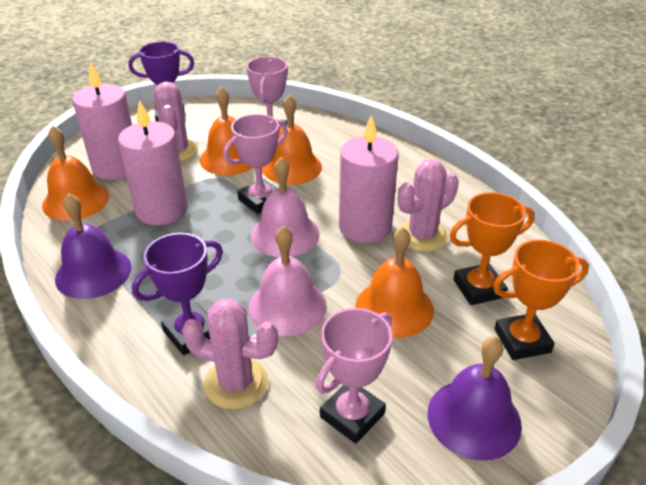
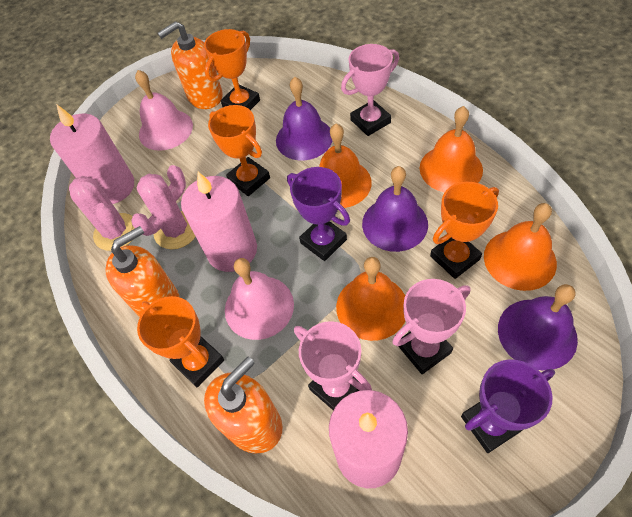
orange soap dispenser: none = 0 -> [105,226,180,317] [158,21,223,109] [204,357,282,453] = 3
orange trophy: [449,192,535,305] [493,240,589,360] = 2 -> [137,296,224,388] [204,29,260,110] [208,105,270,196] [430,182,499,279] = 4
pink cactus: [154,82,198,162] [182,298,278,410] [398,159,459,252] = 3 -> [69,176,135,251] [131,165,196,249] = 2
purple bell: [55,193,131,299] [428,336,522,461] = 2 -> [276,77,332,160] [362,166,428,252] [498,284,578,370] = 3

